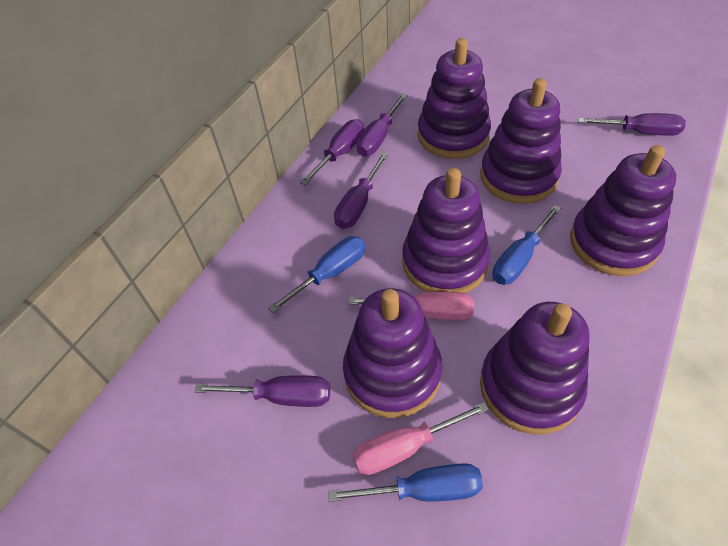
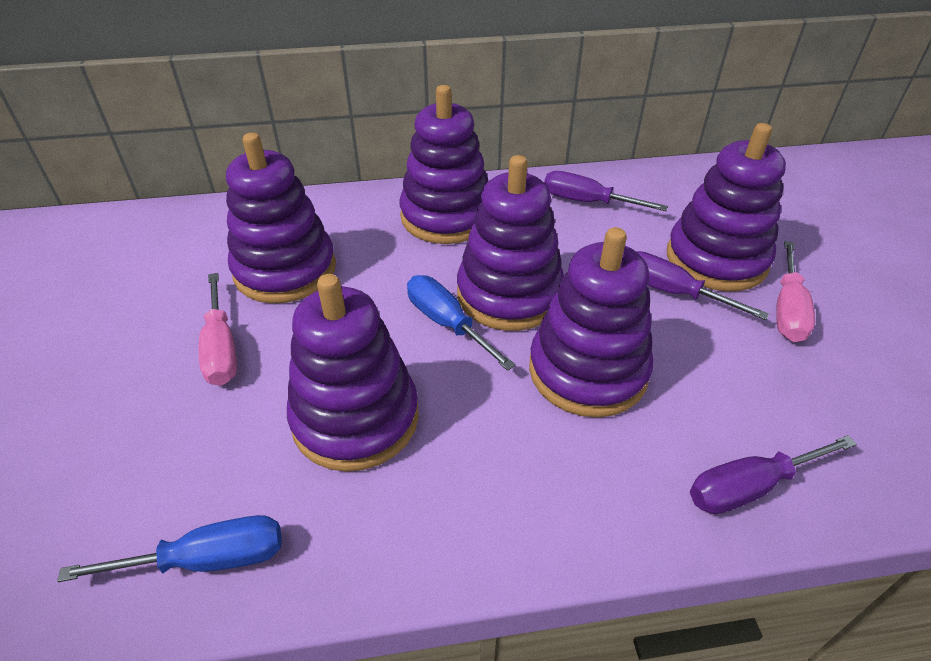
blue screwdriver: [268,236,365,313] [328,463,483,502] [492,205,561,285] = 3 -> [57,515,282,582] [407,275,516,371] = 2
purple screwdriver: [195,375,330,407] [300,119,364,186] [334,152,388,229] [356,93,407,156] [578,113,686,136] = 5 -> [544,171,668,211] [636,251,769,320] [690,435,857,514] = 3

